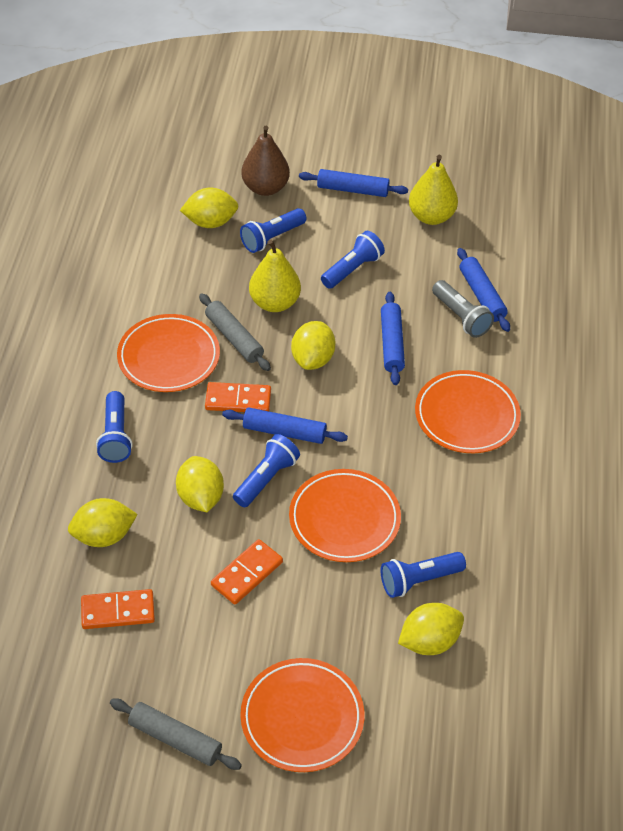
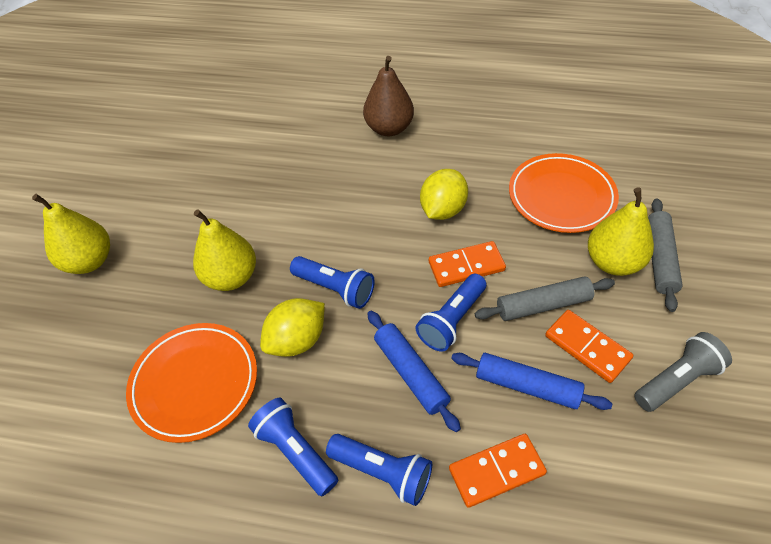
blue flashlight: [96,391,133,463] [233,434,300,507] [240,208,306,253] [321,231,385,289] [381,552,466,598] = 5 -> [248,398,338,497] [290,256,375,309] [326,434,432,506] [416,274,486,352] = 4
blue rolling pin: [222,407,348,444] [299,169,408,197] [381,292,405,385] [457,248,510,332] = 4 -> [367,311,461,432] [451,353,612,410] = 2
orange plate: [117,314,220,392] [240,658,364,772] [289,469,401,562] [415,370,521,453] = 4 -> [126,323,257,443] [509,153,619,233] = 2
yellow lemon: [68,498,138,547] [176,456,224,512] [180,188,239,228] [291,321,335,370] [398,603,464,655] = 5 -> [260,298,325,357] [420,169,468,220] = 2
yellow pear: [249,239,301,312] [409,155,458,225] = 2 -> [32,194,110,274] [193,209,256,291] [588,188,654,276] = 3

